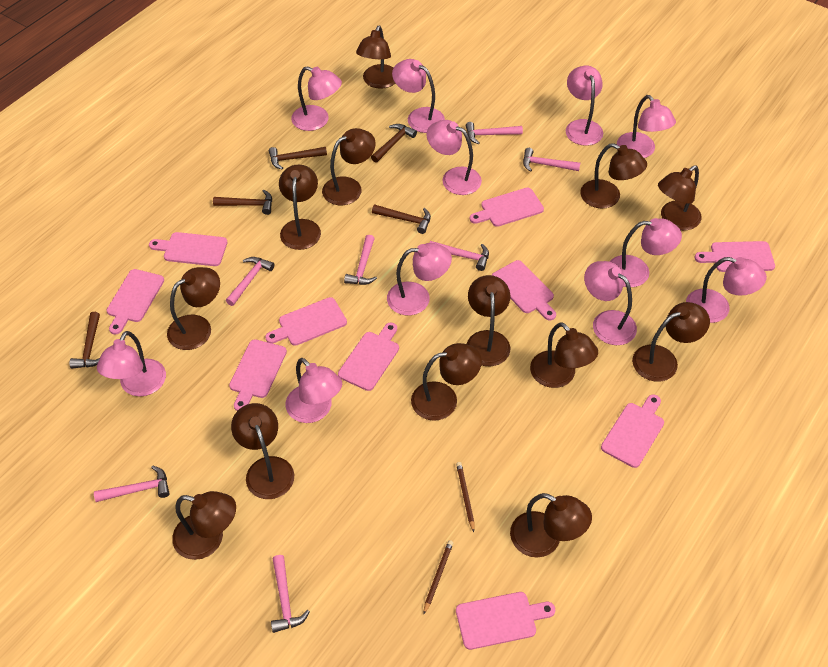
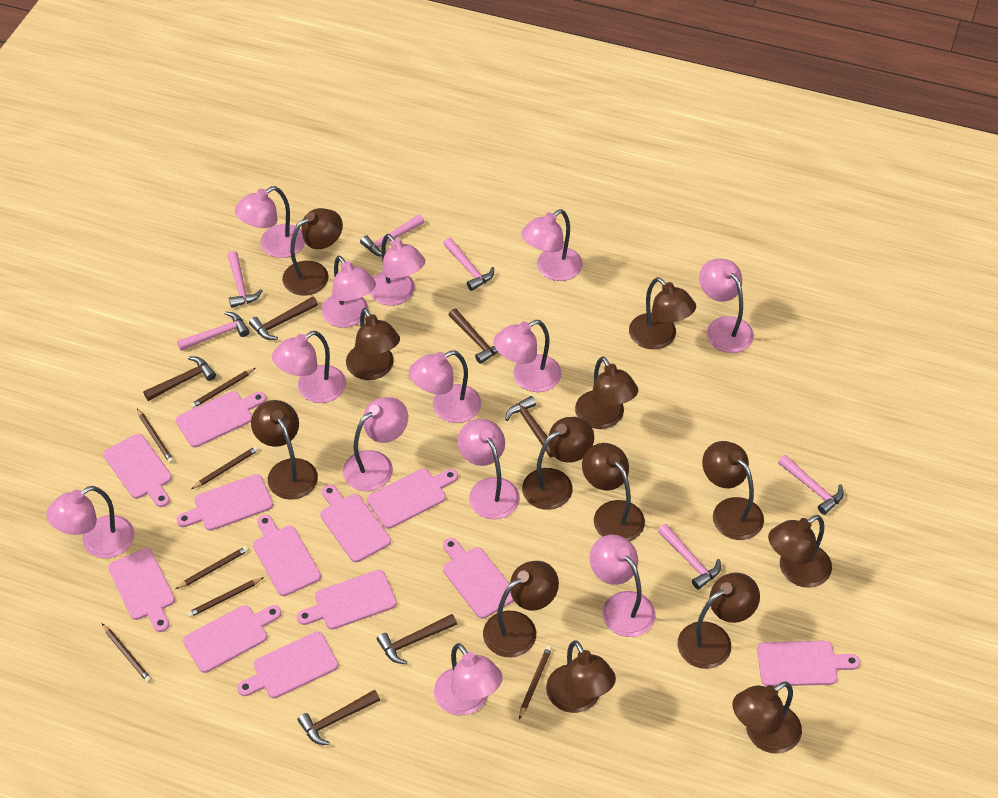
brown hammer: [69,312,100,369] [213,190,272,215] [269,147,327,170] [371,124,417,163] [372,204,431,234] = 5 -> [143,357,216,401] [249,296,318,340] [297,690,380,745] [377,614,457,664] [449,308,498,364] [505,396,554,457] = 6
brown pencil: [423,540,453,615] [456,462,474,532] = 2 -> [102,624,152,683] [137,409,174,463] [176,546,249,589] [187,577,264,618] [190,368,256,408] [191,446,259,489] [519,645,552,719] = 7
pink cutting board: [107,269,164,335] [149,232,227,266] [229,339,287,411] [265,297,347,346] [338,323,399,391] [456,592,555,650] [470,187,544,227] [492,260,556,321] [601,394,664,468] [695,241,775,272] = 10 -> [103,434,172,507] [108,548,175,632] [176,391,266,447] [177,474,273,531] [183,605,281,673] [237,632,338,698] [253,515,321,596] [297,570,397,630] [320,485,391,562] [367,469,458,529] [443,538,514,619] [757,641,860,686] = 12
pink hammer: [94,465,170,502] [226,257,275,306] [271,555,310,633] [344,235,377,285] [429,241,489,271] [466,122,523,144] [523,148,580,172] = 7 -> [177,312,249,351] [227,251,262,308] [360,214,424,257] [443,238,494,291] [658,524,721,590] [778,455,844,515] = 6
pink lamp: [97,331,166,396] [286,358,342,423] [291,66,342,131] [387,243,452,315] [392,59,445,133] [427,120,482,195] [566,66,603,146] [584,261,637,345] [610,218,682,287] [617,95,676,158] [686,257,767,323] = 11 -> [46,486,134,558] [235,186,305,258] [272,331,346,403] [321,256,376,328] [343,397,408,491] [370,234,425,306] [409,350,482,423] [434,643,503,716] [457,419,520,519] [493,320,562,392] [521,209,583,281] [589,535,655,637] [699,259,754,353] = 13

